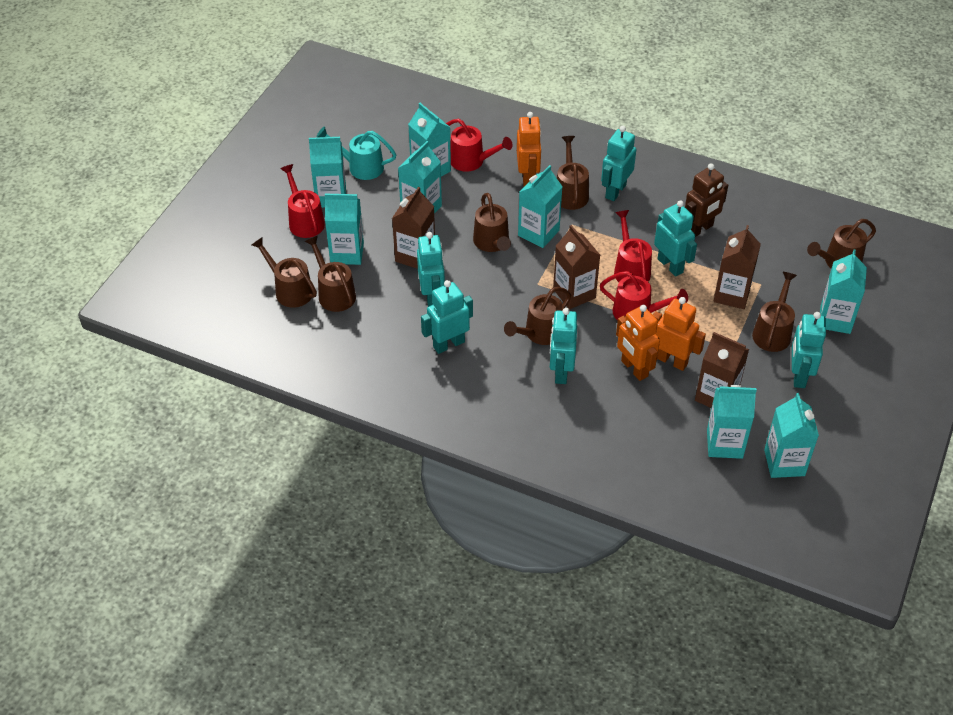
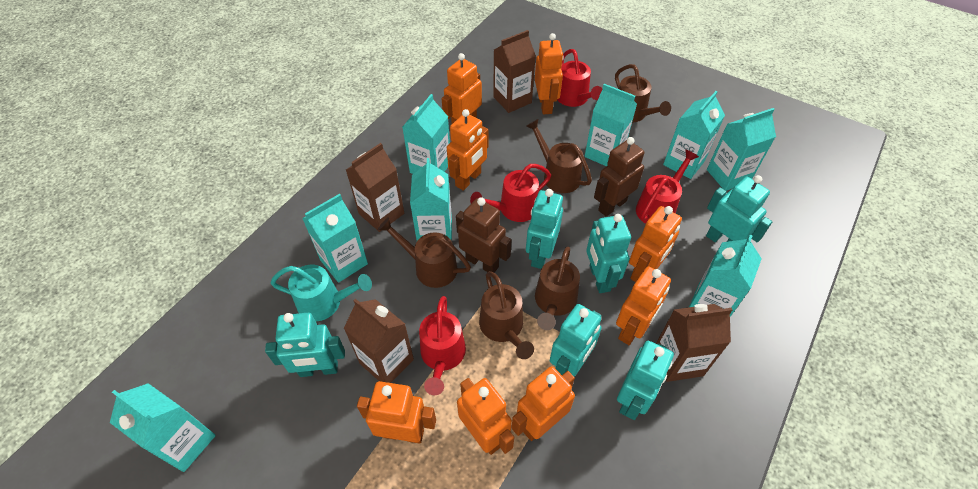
brown robot: [685,163,728,237] = 1 -> [456,197,512,273] [594,137,644,217] = 2
brown watering can: [252,237,317,308] [305,236,356,312] [473,193,511,252] [504,287,571,345] [557,136,589,210] [752,272,797,352] [807,219,876,268] = 7 -> [378,217,471,288] [479,271,534,359] [526,119,592,193] [535,247,580,330] [615,64,671,123] = 5
orange robot: [517,112,542,187] [616,305,660,381] [653,297,706,371] = 3 -> [357,381,436,444] [442,53,482,124] [447,109,488,191] [457,378,514,455] [512,366,575,441] [535,33,563,114] [616,266,671,345] [629,206,682,282] = 8

